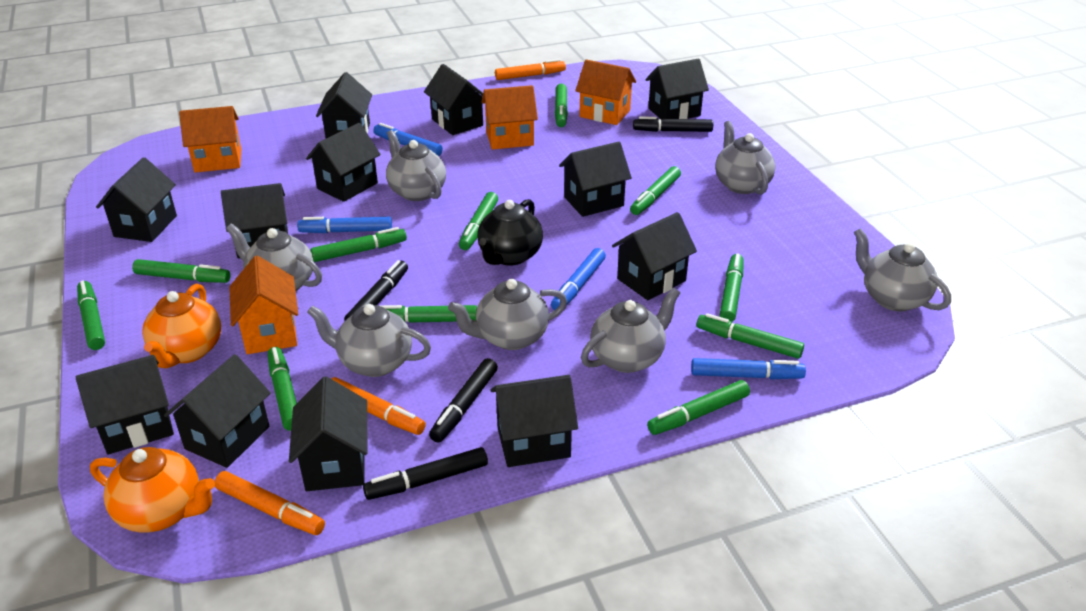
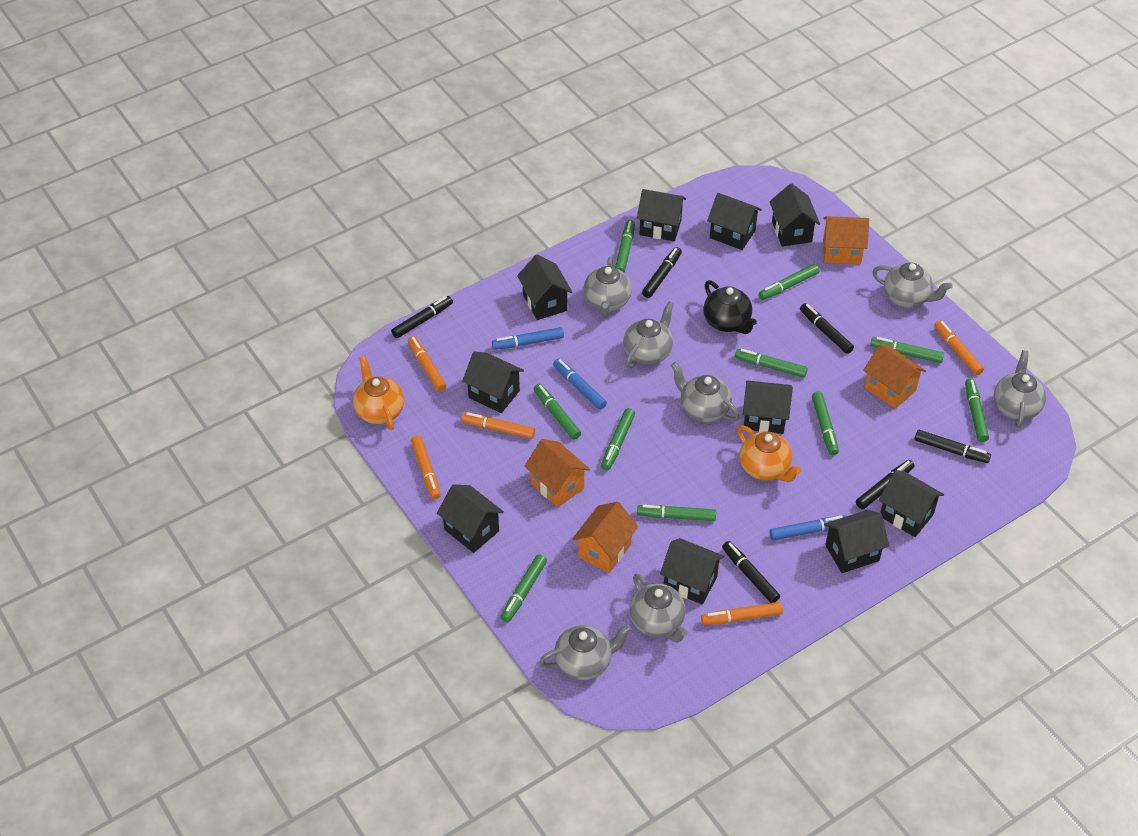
black house: [75,355,174,454] [96,157,177,242] [164,354,271,468] [221,183,288,258] [289,376,367,491] [306,123,381,202] [316,72,372,138] [424,64,483,135] [490,375,578,467] [559,142,632,217] [612,212,697,300] [645,58,709,119] = 12 -> [437,484,504,553] [462,352,524,413] [517,255,572,320] [637,189,686,241] [660,538,724,605] [707,193,762,250] [743,380,793,434] [769,184,820,247] [824,510,889,573] [879,470,944,537] = 10
black marker: [344,260,408,320] [363,447,488,500] [429,358,498,442] [633,117,713,132] = 4 -> [391,296,453,338] [642,247,682,298] [722,541,780,603] [800,303,854,354] [856,460,914,509] [915,430,991,463] = 6
blue marker: [297,217,392,233] [373,123,443,156] [551,248,606,310] [691,358,806,379] = 4 -> [492,327,564,350] [553,358,607,410] [769,515,846,541] = 3
green marker: [77,281,105,350] [132,259,230,283] [268,347,297,431] [311,227,407,262] [379,305,477,323] [459,192,498,250] [554,84,568,127] [630,166,681,215] [647,380,750,435] [697,313,804,359] [720,253,744,322] = 11 -> [501,554,547,622] [534,384,581,440] [601,408,635,470] [615,220,635,272] [637,505,716,521] [735,349,808,378] [759,264,819,300] [812,392,839,455] [870,337,944,363] [965,378,989,442] = 10
orange marker: [214,471,325,535] [331,377,426,435] [495,59,566,80] = 3 -> [408,336,447,392] [411,435,441,499] [461,412,535,439] [701,602,783,625] [934,320,984,375] = 5

